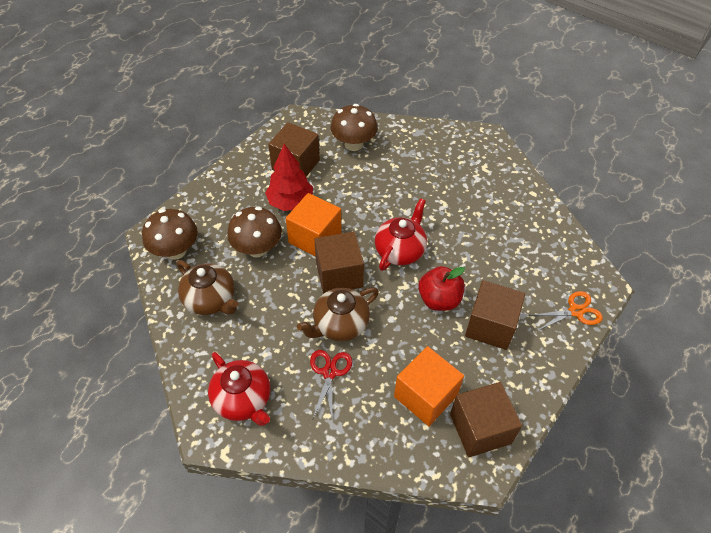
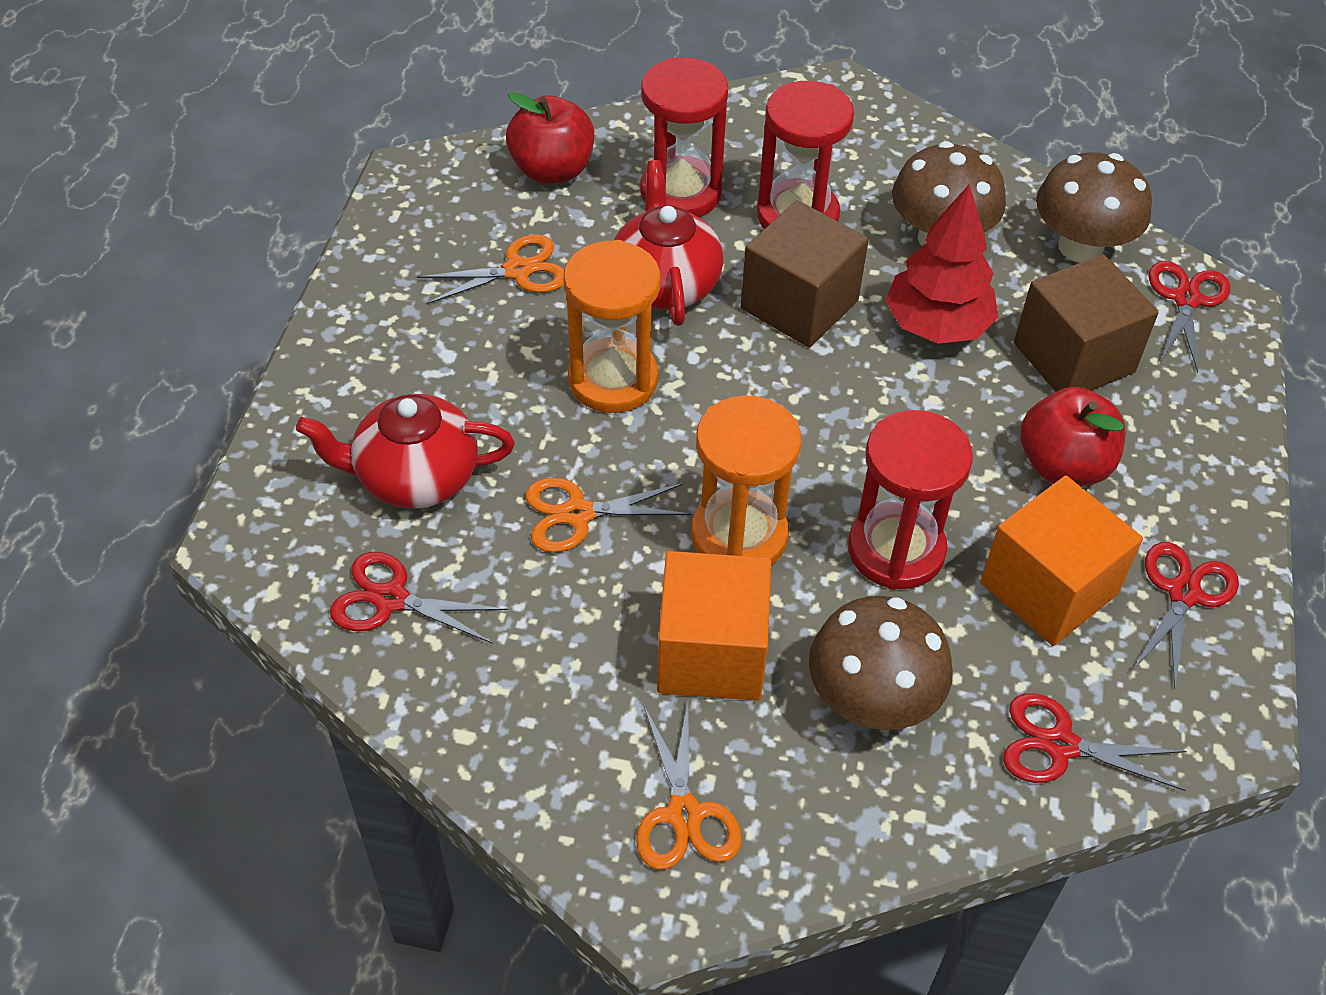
brown cube: [268,122,320,177] [314,232,364,294] [450,382,522,457] [465,280,525,350] = 4 -> [741,200,869,348] [1014,254,1159,392] = 2
brown teapot: [177,260,238,315] [297,287,379,341] = 2 -> none = 0
orange hourglass: none = 0 -> [563,240,660,413] [691,395,801,565] = 2
orange scissors: [529,291,603,331] = 1 -> [417,235,564,304] [525,478,691,553] [636,702,742,870] = 3
red apple: [418,266,465,311] = 1 -> [506,92,594,184] [1020,387,1126,486] = 2
red hourglass: none = 0 -> [640,57,728,217] [757,81,854,229] [848,410,973,590] = 3
red scissors: [310,350,352,422] = 1 -> [330,552,508,644] [1003,693,1187,791] [1133,542,1239,690] [1149,261,1230,373] = 4

